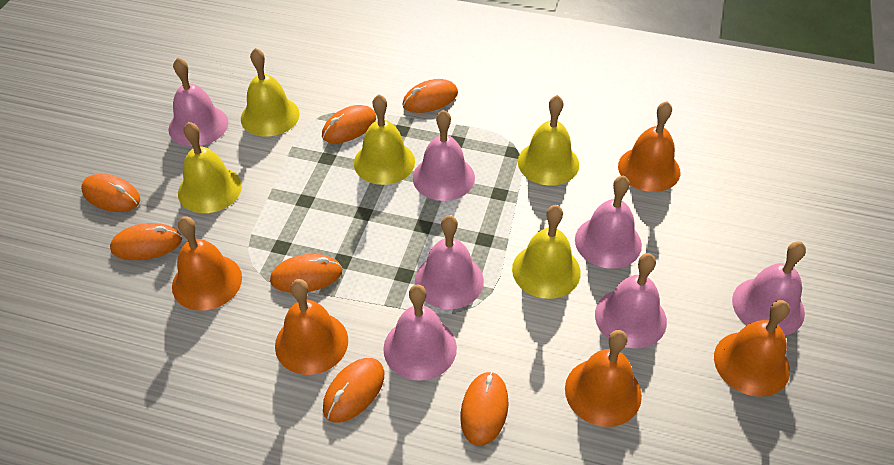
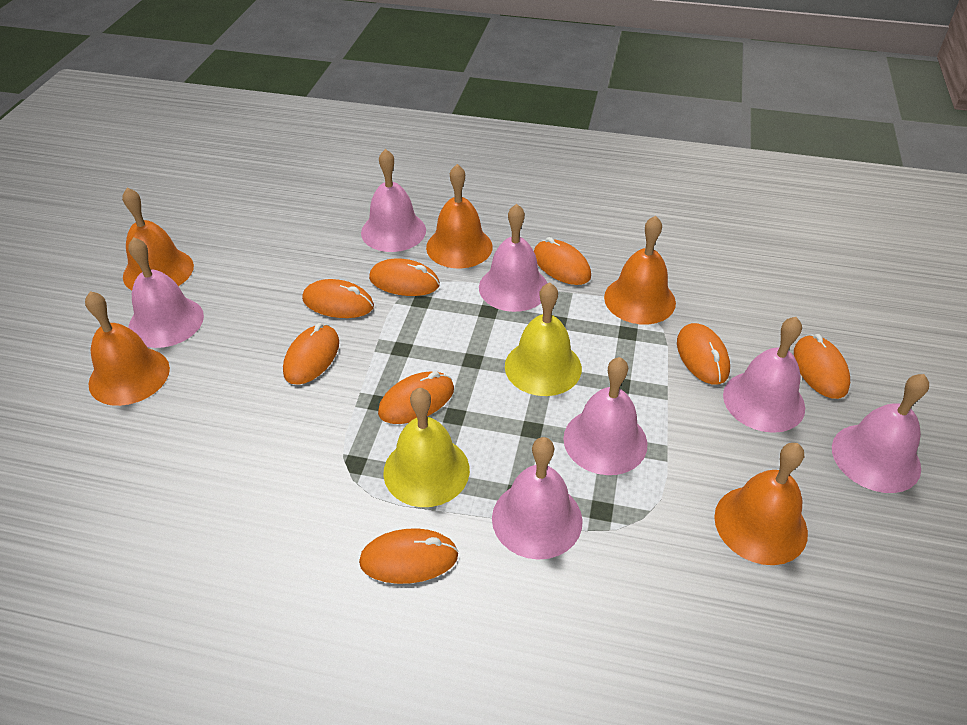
orange mouse: [81,174,140,212] [110,223,182,260] [270,254,342,293] [322,105,376,143] [323,358,384,423] [402,79,458,113] [460,371,508,446] = 7 -> [283,323,339,385] [302,279,374,318] [359,529,459,584] [369,258,440,296] [378,371,454,424] [534,237,591,285] [677,323,730,384] [794,334,850,399] = 8
yellow bell: [178,122,242,213] [241,48,300,137] [354,94,415,185] [512,205,581,299] [518,95,579,186] = 5 -> [383,388,470,507] [505,282,582,396] = 2

